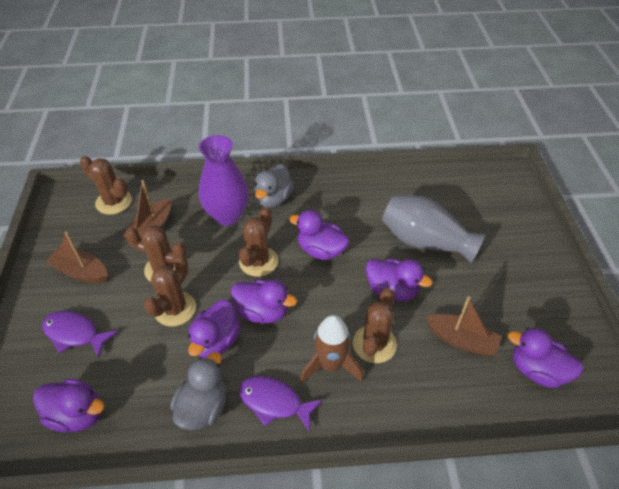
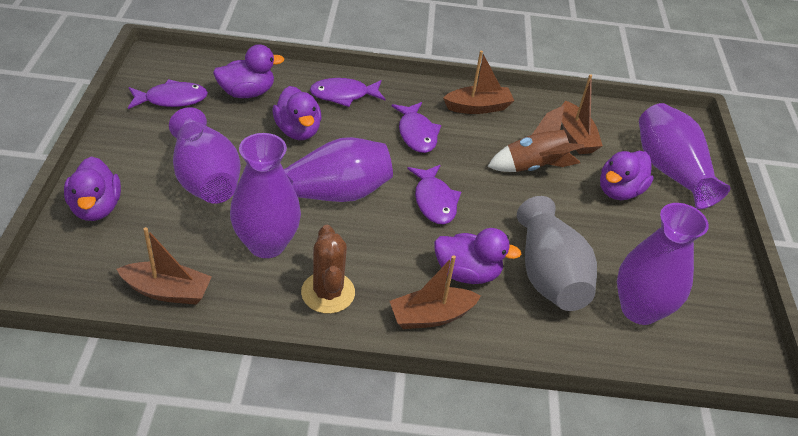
brown boat: [45,231,108,283] [123,180,171,238] [426,296,502,356] = 3 -> [117,227,212,305] [390,255,481,329] [443,51,514,114] [562,74,603,154] = 4
brown cactus: [80,156,132,215] [125,225,186,282] [144,254,196,327] [239,207,278,277] [353,287,397,363] = 5 -> [301,225,355,314] = 1
grey duck: [170,352,226,430] [254,164,294,208] = 2 -> none = 0
purple duck: [33,379,105,432] [188,299,241,358] [231,279,297,323] [289,210,349,260] [366,259,432,301] [508,328,584,388] = 6 -> [64,156,121,221] [213,44,284,98] [273,86,322,140] [434,228,521,284] [600,151,654,200] = 5
purple fish: [42,311,118,358] [239,376,323,432] = 2 -> [128,79,208,109] [310,78,385,107] [392,102,441,153] [408,165,461,225] = 4
purple vase: [199,135,249,226] = 1 -> [169,107,241,204] [230,133,301,258] [284,137,393,202] [617,203,709,325] [639,103,730,209] = 5

